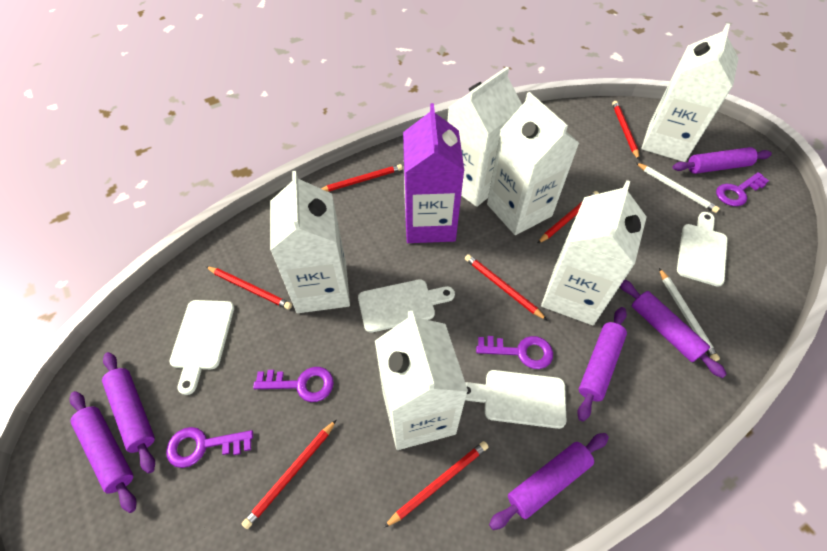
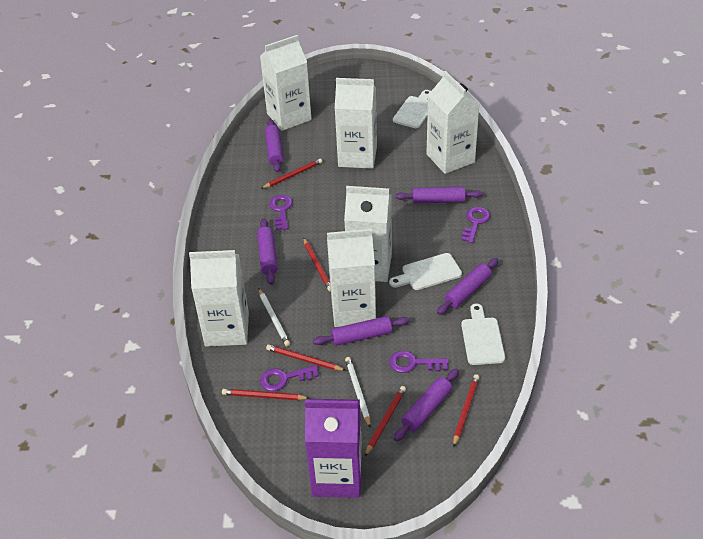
red pencil: [205,266,292,310] [242,419,337,529] [321,164,403,192] [384,441,489,528] [465,254,547,320] [537,191,599,244] [612,101,639,160] = 7 -> [222,389,309,400] [261,159,322,189] [266,344,346,371] [303,238,331,291] [365,386,406,456] [453,374,480,447] = 6
white cutting board: [170,300,234,395] [358,279,455,333] [465,370,566,429] [677,212,728,287] = 4 -> [389,253,462,290] [393,90,431,128] [461,304,505,365] = 3

